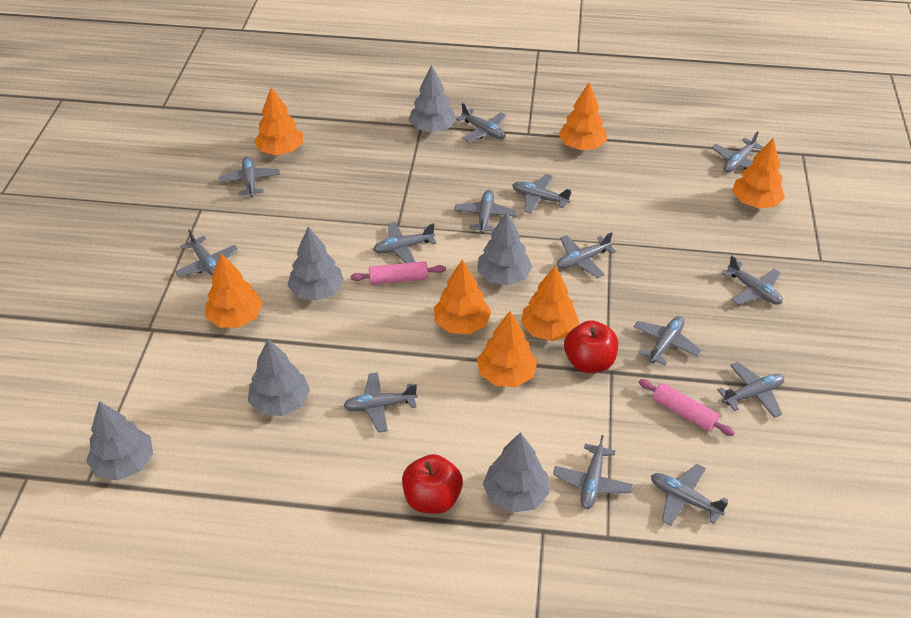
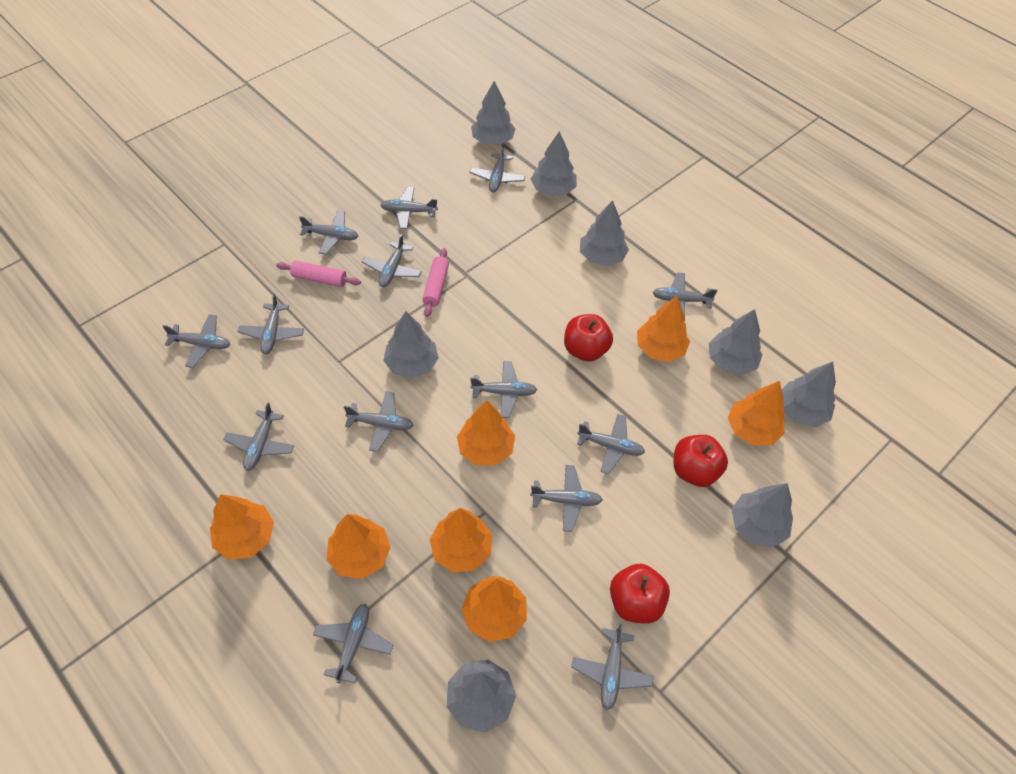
grey tree: [86,401,153,481] [248,339,310,416] [287,226,344,301] [409,65,456,132] [477,212,532,285] [483,432,549,513] = 6 -> [383,311,439,378] [447,659,516,733] [471,81,515,145] [531,131,577,196] [580,200,629,266] [709,309,762,375] [732,483,793,548] [782,362,836,427] = 8
red apple: [402,454,463,514] [564,320,618,373] = 2 -> [564,314,613,362] [610,564,670,624] [673,435,728,487] = 3

